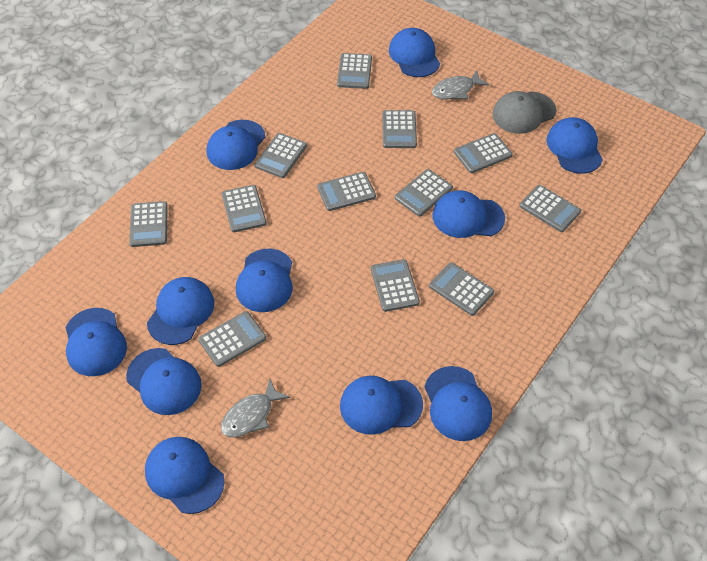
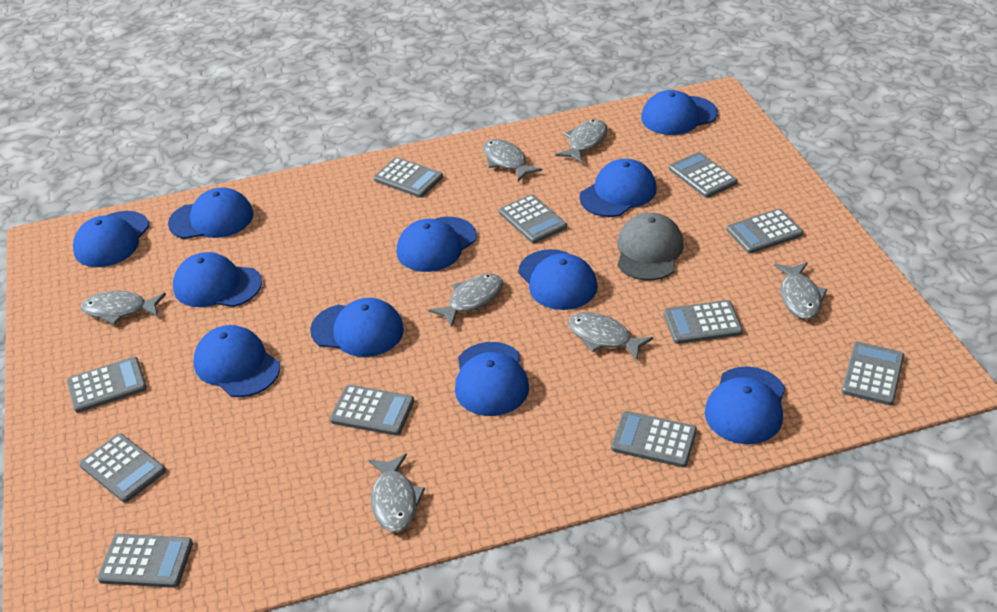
grey calculator: [129,201,168,247] [198,311,266,367] [222,185,267,232] [255,133,307,178] [317,172,376,211] [337,53,372,89] [371,259,420,312] [382,110,417,148] [395,169,453,217] [429,262,494,316] [454,133,513,173] [519,185,581,232] = 12 -> [67,357,147,413] [79,433,166,503] [97,534,193,588] [330,385,414,436] [374,157,443,198] [499,194,567,243] [611,411,697,467] [664,300,743,344] [669,152,738,198] [727,209,803,254] [842,342,904,405] = 11
grey fish: [221,379,290,438] [432,70,489,99] = 2 -> [81,291,166,325] [368,453,425,532] [428,274,503,328] [483,139,542,182] [555,119,608,163] [568,312,654,361] [774,262,827,319] = 7

